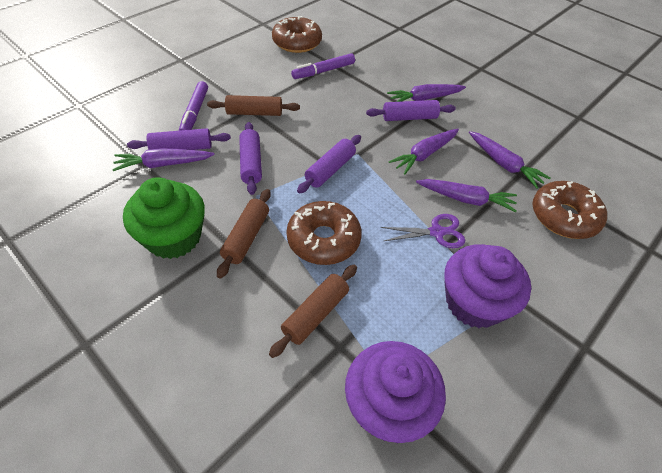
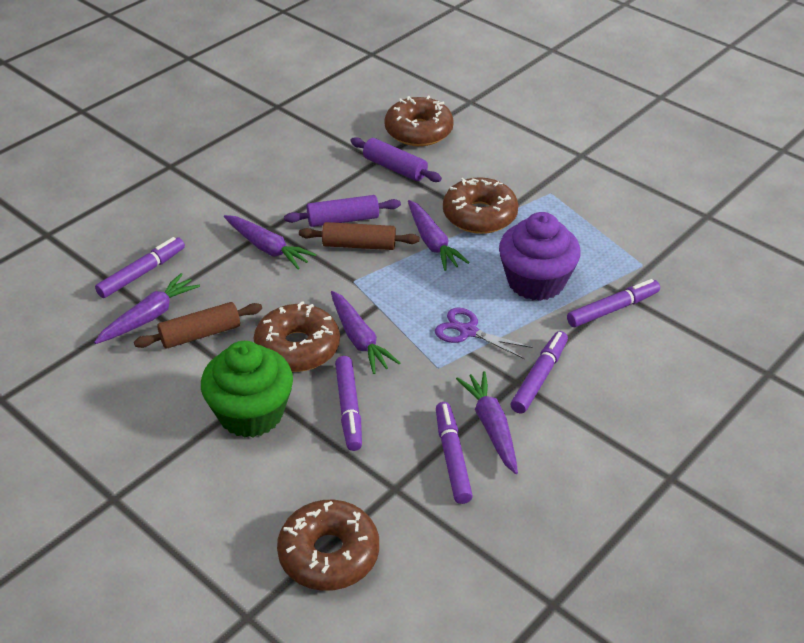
brown donut: [272,16,322,53] [286,201,362,265] [532,181,607,239] = 3 -> [254,301,340,372] [277,500,379,591] [385,96,454,146] [443,177,519,234] = 4
brown rolling pin: [207,95,300,116] [217,189,271,279] [269,265,357,358] = 3 -> [134,302,262,349] [299,222,419,250] = 2
purple cupcake: [345,341,446,443] [445,244,531,328] = 2 -> [499,212,581,301] = 1
purple marker: [179,81,208,131] [291,53,355,79] = 2 -> [95,237,185,298] [335,356,362,451] [436,402,473,504] [511,331,568,414] [567,279,660,327] = 5
purple rolling pin: [127,128,231,150] [239,122,262,195] [297,135,361,194] [366,100,456,121] = 4 -> [284,195,401,227] [350,137,442,182] = 2

